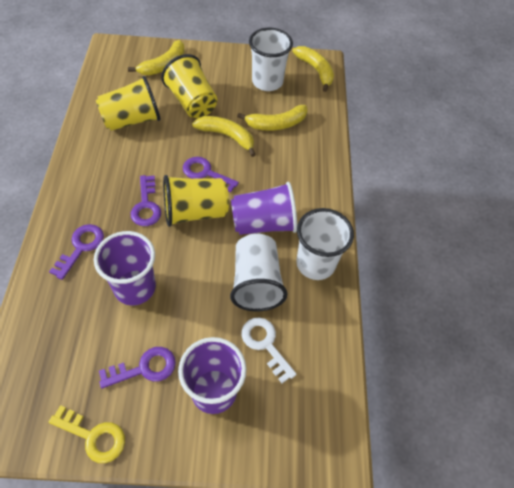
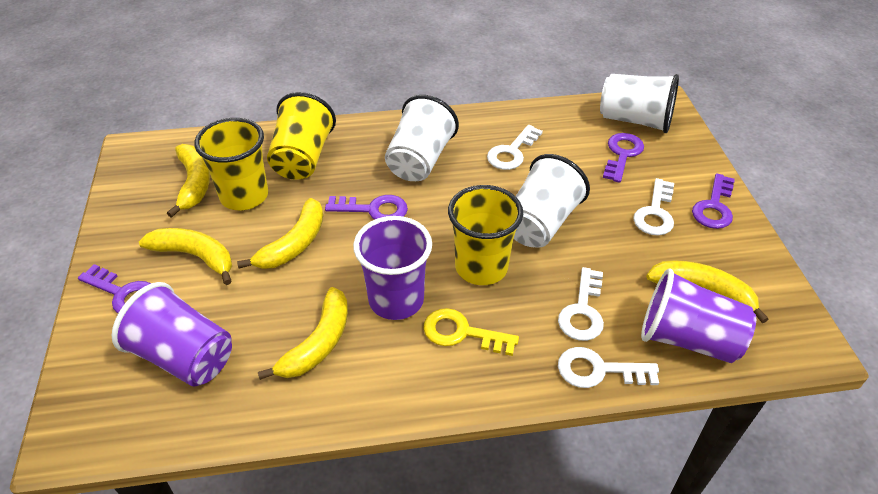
white key: [241,318,297,383] = 1 -> [487,125,543,170] [558,267,604,341] [558,347,659,388] [633,178,674,236] = 4
yellow banana: [128,40,185,75] [192,116,256,157] [237,105,308,131] [292,46,334,92] = 4 -> [139,228,232,285] [167,144,210,218] [237,198,323,269] [258,287,348,380] [646,260,768,323] = 5

